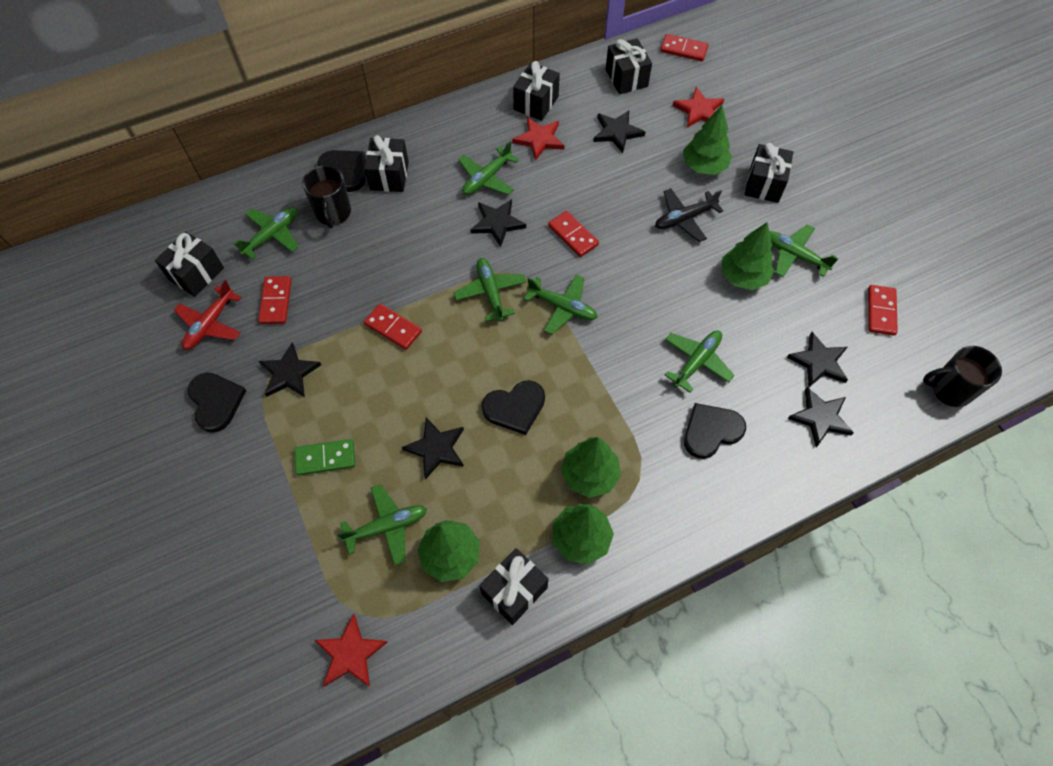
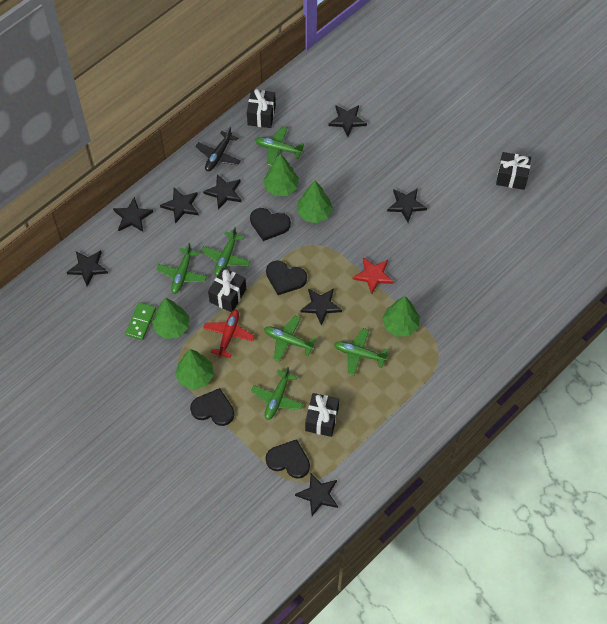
black gift: [155,231,224,297] [364,135,409,192] [479,548,548,625] [513,61,560,121] [606,38,652,94] [745,143,793,203] = 6 -> [208,268,246,312] [247,89,276,128] [305,393,339,437] [496,152,531,190] = 4
black mug: [302,166,351,228] [923,346,1002,407] = 2 -> none = 0
black star: [259,342,321,397] [402,417,464,480] [470,199,526,247] [593,110,645,153] [787,332,848,387] [788,387,854,447] = 6 -> [67,250,108,286] [113,197,153,232] [160,188,199,224] [203,174,241,210] [295,473,338,516] [301,288,342,326] [328,105,367,137] [387,188,427,222] = 8
green plane: [233,207,299,260] [337,484,427,565] [454,258,526,321] [458,141,519,195] [524,274,598,334] [665,330,735,393] [769,224,839,277] = 7 -> [156,243,207,294] [201,227,250,277] [251,367,303,420] [255,126,304,166] [264,316,316,362] [334,328,388,376] = 6
red domino: [258,276,292,324] [364,304,422,350] [548,211,599,257] [660,34,708,61] [868,285,898,336] = 5 -> none = 0
red star: [315,614,388,687] [512,117,565,161] [673,87,724,128] = 3 -> [353,257,394,294] = 1

